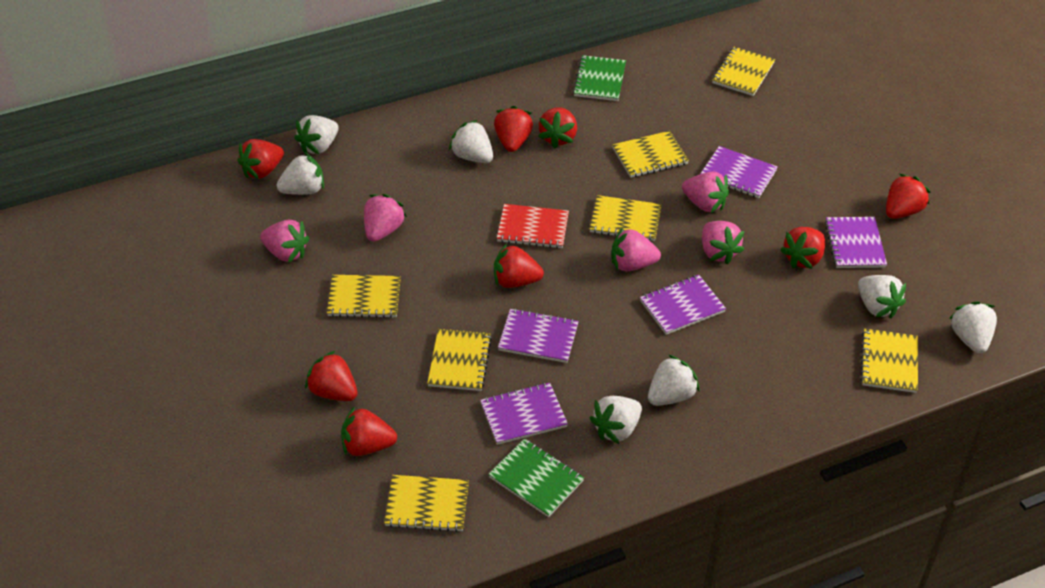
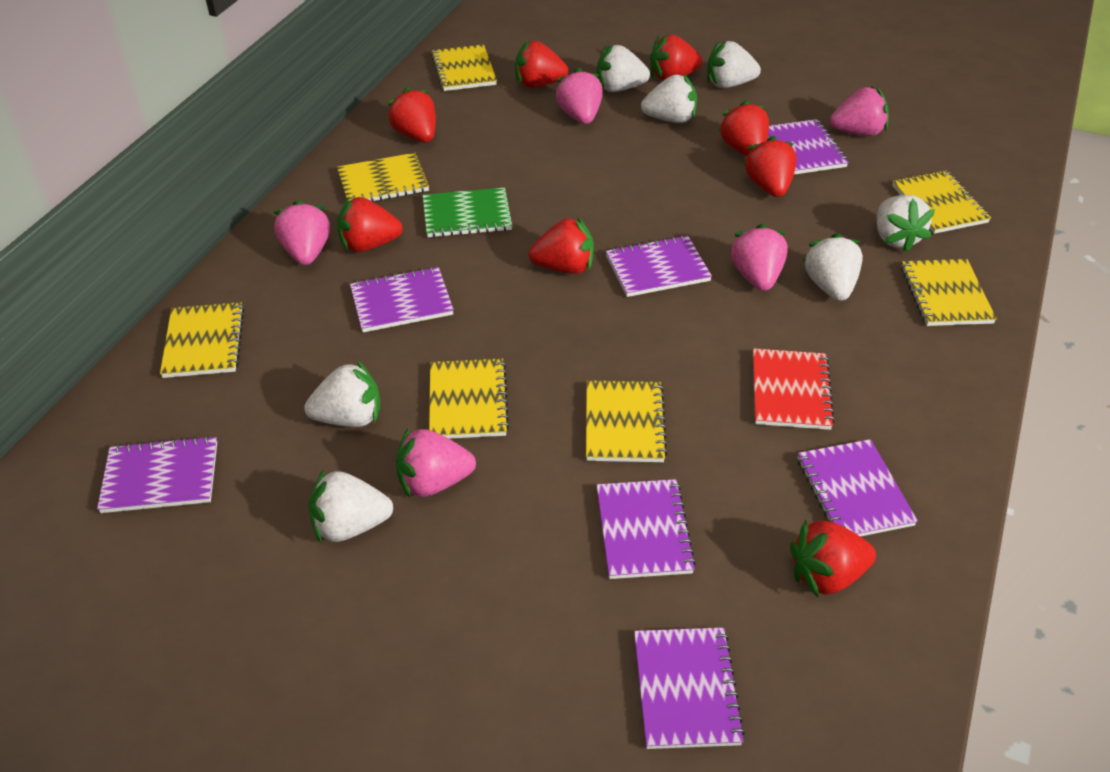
green notebook: [488,438,584,517] [573,55,626,101] = 2 -> [422,188,512,238] = 1
purple notebook: [480,383,568,445] [498,308,579,363] [640,275,726,335] [700,146,778,198] [825,217,887,268] = 5 -> [97,436,217,513] [350,267,454,332] [596,479,696,579] [606,235,712,297] [634,628,745,749] [768,119,849,175] [798,439,918,537] = 7

